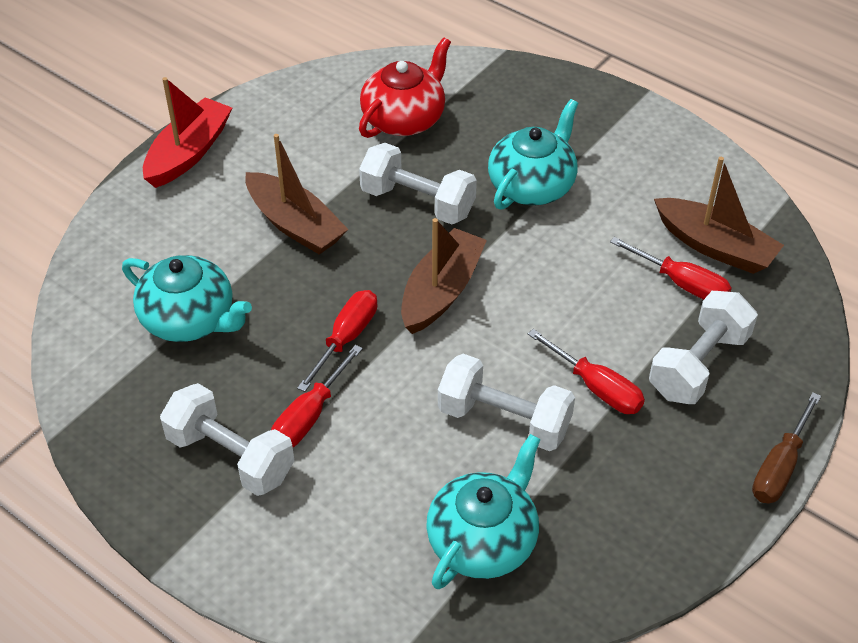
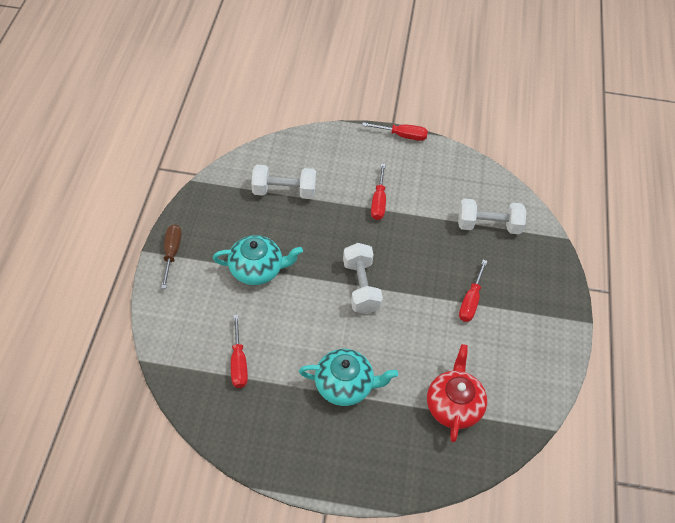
brown boat: [245,134,348,255] [401,218,487,334] [654,157,784,274] = 3 -> none = 0
red boat: [143,77,232,188] = 1 -> none = 0
turquoise teapot: [122,255,252,342] [426,434,541,589] [488,99,578,210] = 3 -> [213,235,303,285] [299,349,398,406] = 2
white dumbbell: [160,383,294,496] [359,143,477,225] [438,354,575,451] [649,291,758,404] = 4 -> [251,165,316,199] [343,243,383,314] [458,199,526,234] = 3

